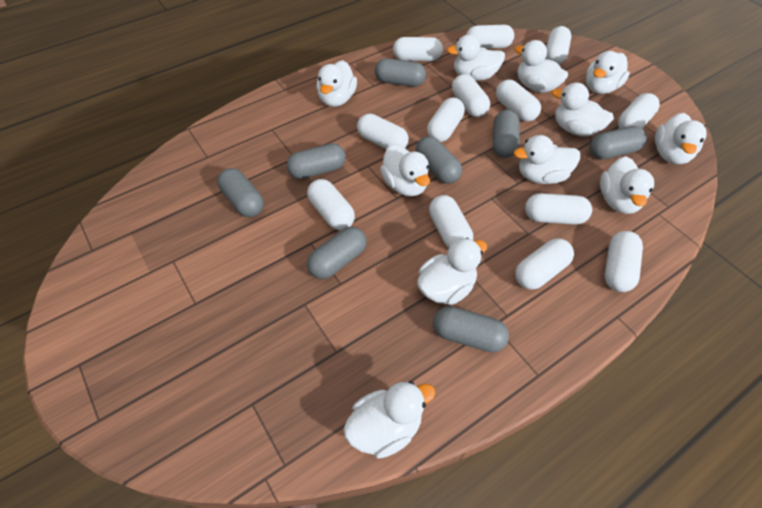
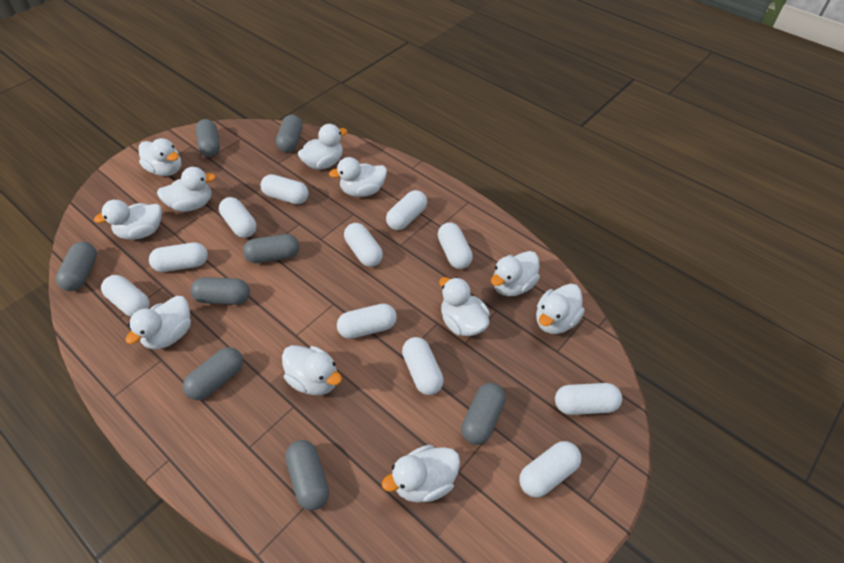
white capsule: [307,179,355,230] [357,113,409,149] [393,37,443,61] [427,97,465,142] [429,195,473,248] [452,74,490,117] [466,25,514,49] [496,80,541,122] [515,239,574,290] [525,193,592,225] [546,26,571,64] [605,231,643,292] [618,93,660,129] = 13 -> [101,275,150,317] [149,242,208,272] [219,197,257,238] [261,174,309,204] [337,304,397,339] [344,223,383,267] [386,190,427,230] [402,337,444,395] [438,223,473,269] [519,441,581,498] [555,383,622,415] = 11

